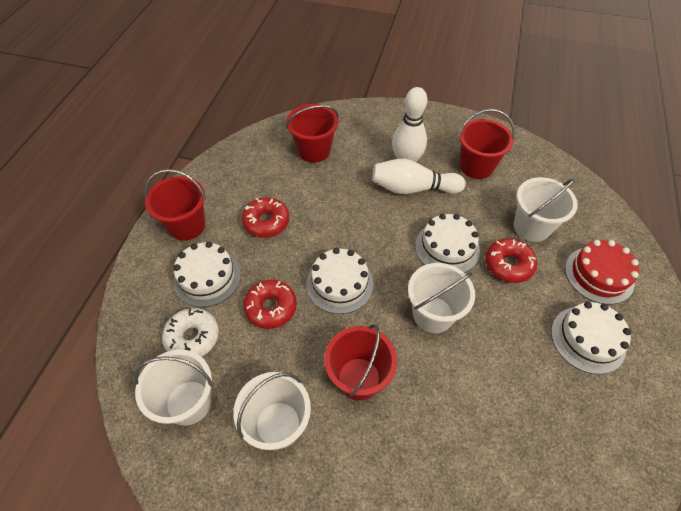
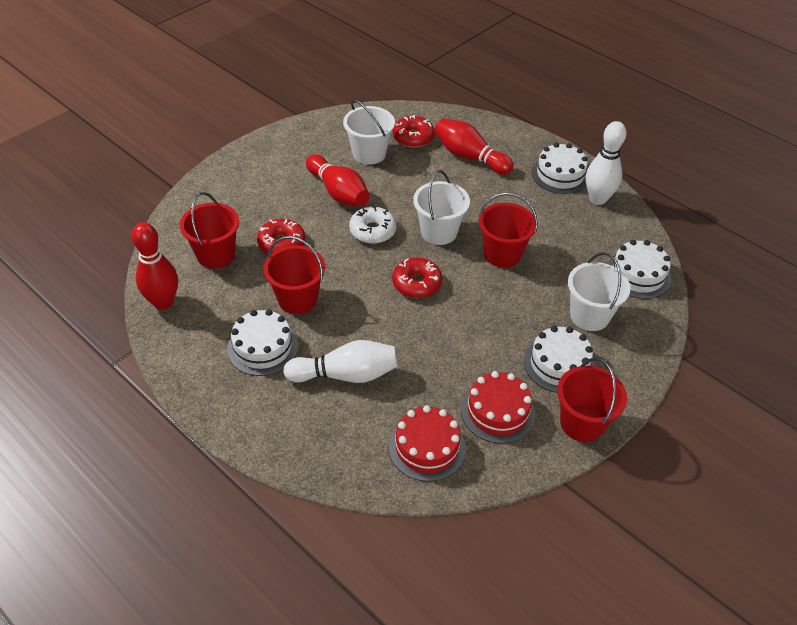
red bowling pin: none = 0 -> [132,222,178,310] [306,154,370,206] [434,118,514,175] = 3
red cake: [565,240,639,304] = 1 -> [389,405,466,482] [461,371,535,443] = 2
white bucket: [134,350,213,426] [233,372,311,450] [408,263,475,333] [514,177,578,242] = 4 -> [343,99,395,165] [413,170,470,245] [568,252,631,331] = 3

